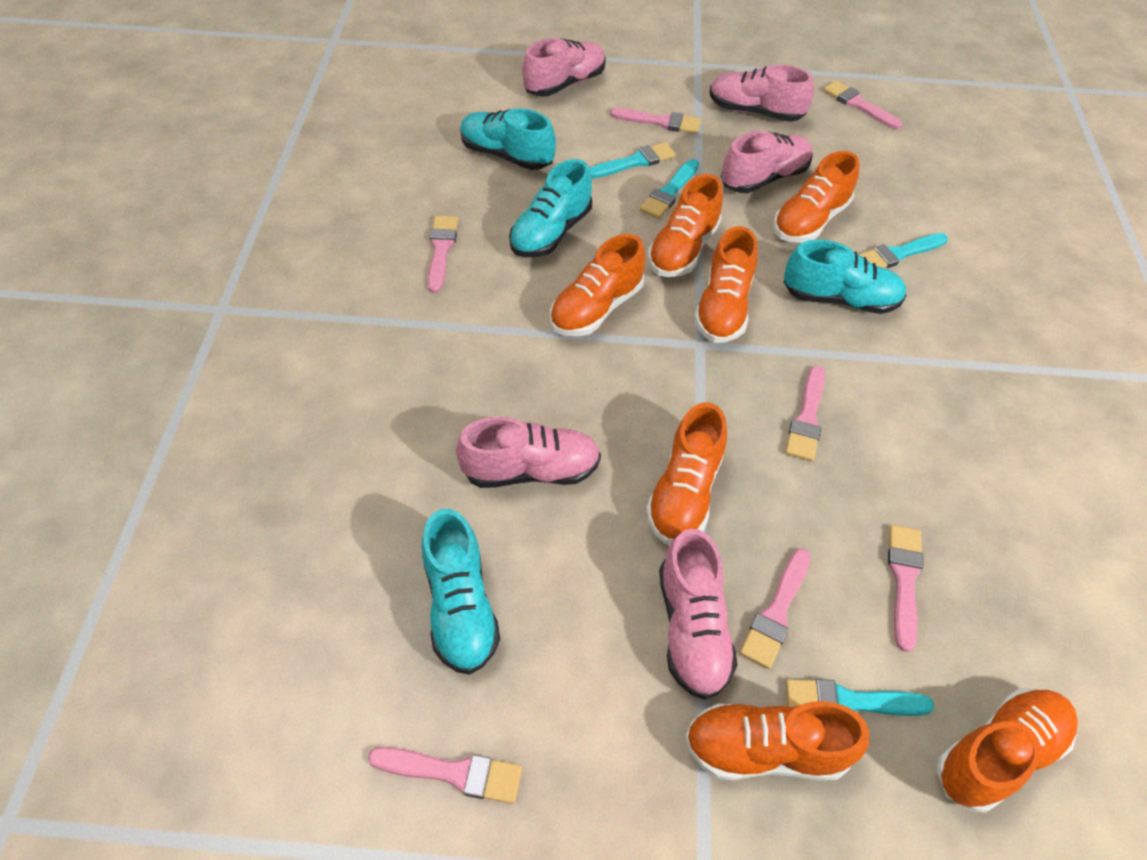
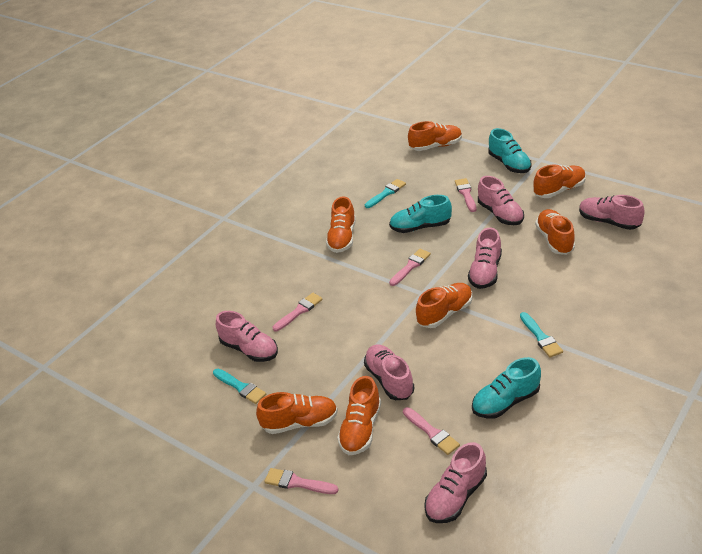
pink brush: [368,747,522,804] [428,216,458,293] [610,108,701,134] [740,548,811,669] [785,366,825,461] [823,80,902,129] [888,525,924,652] = 7 -> [265,468,338,494] [273,293,323,332] [389,249,431,286] [403,407,460,455] [455,178,476,212] = 5
pink shoe: [456,417,601,488] [523,38,606,96] [659,528,738,700] [710,64,814,122] [721,131,813,193] = 5 -> [216,311,278,362] [364,344,414,400] [424,442,487,523] [468,228,502,289] [478,176,524,225] [579,195,645,230] = 6
turquoise brush: [589,142,676,178] [640,159,699,219] [785,679,934,716] [859,233,948,268] = 4 -> [213,369,266,404] [365,179,406,208] [520,312,563,358] = 3
turquoise shoe: [422,509,500,675] [460,108,556,170] [509,159,592,257] [784,239,907,314] = 4 -> [389,195,452,233] [472,357,541,419] [488,128,532,173] = 3

